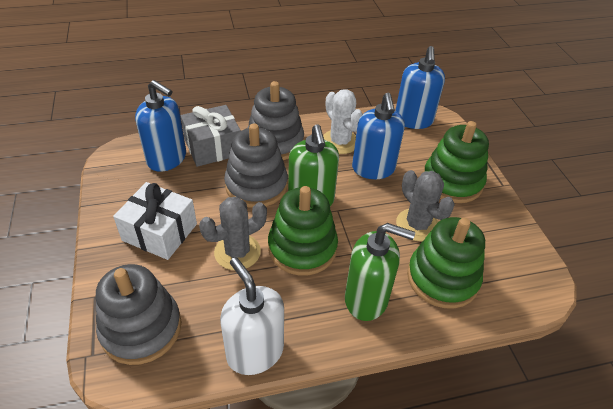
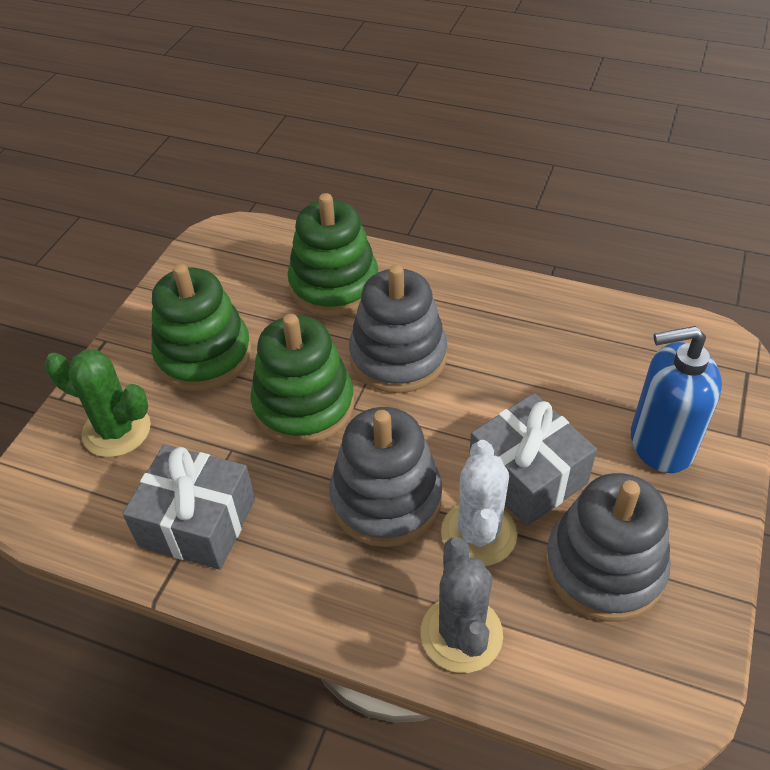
blue soap dispenser: [135,80,186,172] [352,93,405,179] [395,46,445,129] = 3 -> [631,326,722,473] = 1
green cactus: none = 0 -> [45,350,151,457] = 1
green soap dispenser: [288,124,339,206] [345,223,415,321] = 2 -> none = 0
grey cactus: [199,197,267,270] [396,170,455,242] = 2 -> [421,537,503,673] = 1
grey gift: [181,105,241,167] = 1 -> [122,444,255,570] [469,393,597,526] = 2
white gift: [113,182,197,260] = 1 -> none = 0
white soap dispenser: [220,257,284,375] = 1 -> none = 0

